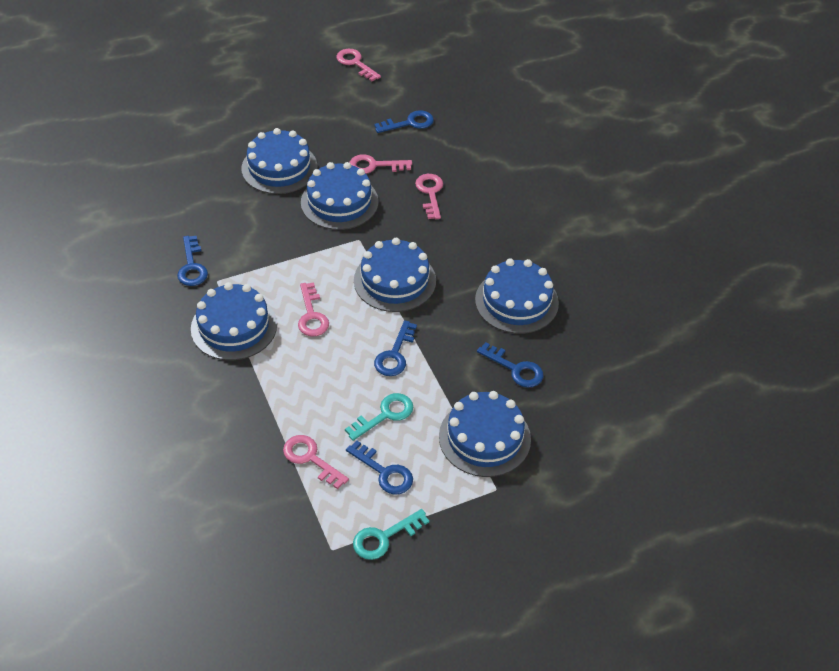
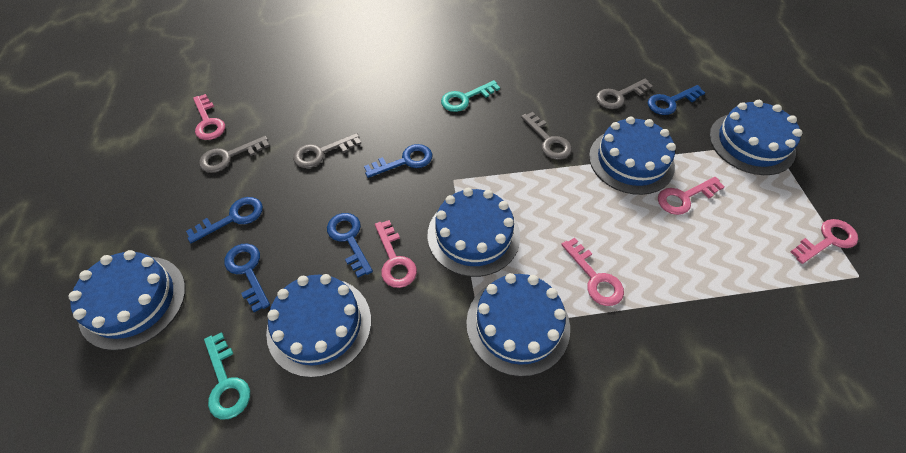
grey key: none = 0 -> [199,136,270,173] [293,133,361,168] [521,112,572,160] [596,79,653,109] = 4

